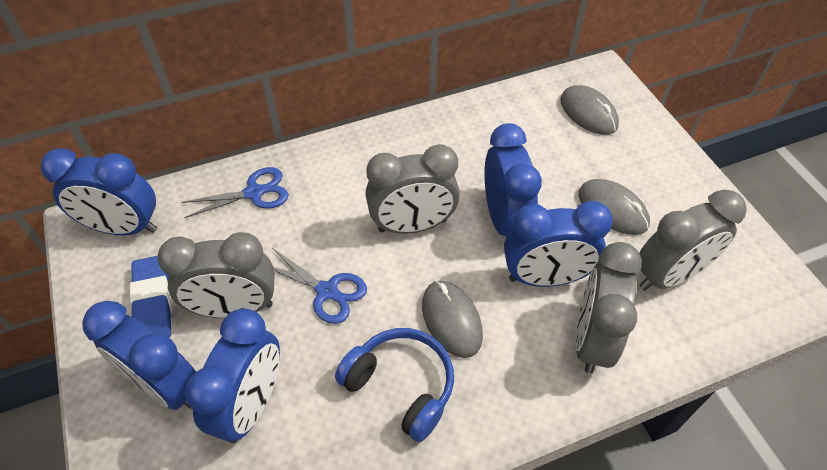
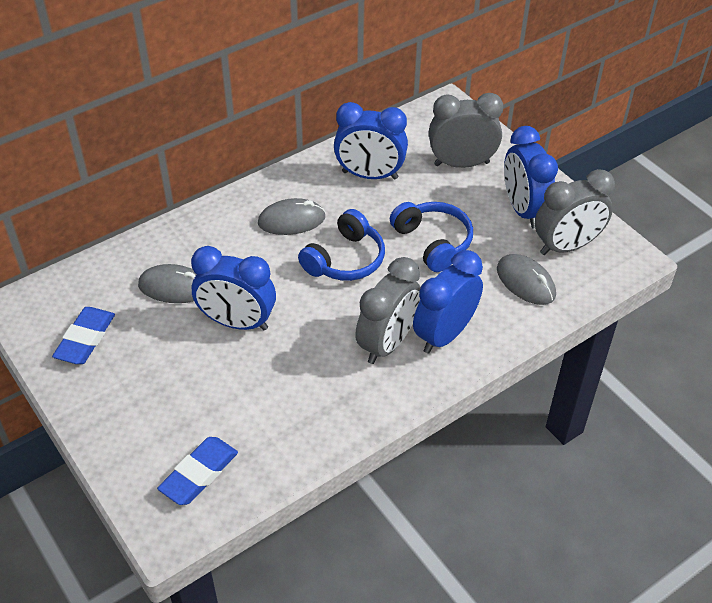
blue clock: [40,148,157,236] [82,301,196,410] [185,309,280,443] [484,123,542,236] [504,201,613,287] = 5 -> [191,246,276,330] [334,102,408,180] [413,250,483,354] [504,126,558,228] = 4
blue eraser: [130,256,172,338] = 1 -> [52,307,115,364] [157,437,238,505] = 2
blue headphones: [335,328,454,442] = 1 -> [298,209,385,281] [390,202,473,272] = 2
blue scissors: [181,167,289,218] [272,248,367,324] = 2 -> none = 0
grey clock: [157,232,275,318] [366,144,460,234] [575,242,642,374] [639,189,747,291] = 4 -> [355,257,421,364] [429,93,503,168] [535,169,615,255] = 3

